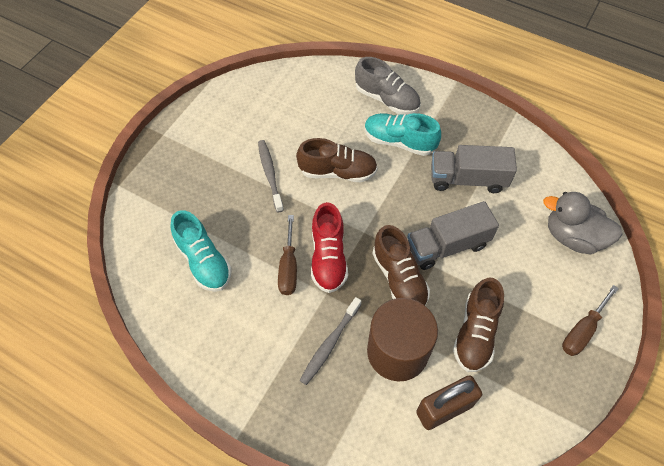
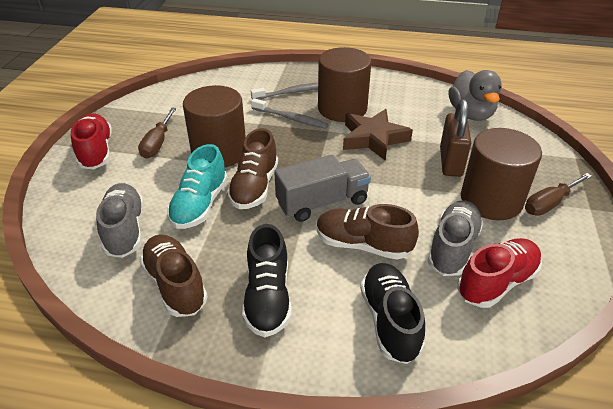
black shoe: none = 0 -> [242,224,292,337] [360,263,425,364] = 2
brown cylinder: [367,298,438,381] = 1 -> [183,85,246,167] [318,47,372,122] [461,128,542,220] = 3
brown star: none = 0 -> [343,109,413,161] = 1
grey shoe: [355,57,421,115] = 1 -> [96,183,144,258] [427,200,483,276] = 2
grey truck: [407,201,499,270] [431,145,517,193] = 2 -> [274,155,371,222] = 1
red shoe: [311,202,348,293] = 1 -> [71,114,112,169] [457,238,542,308] = 2
turquoise shoe: [171,210,232,292] [365,113,441,156] = 2 -> [167,144,228,229] = 1

